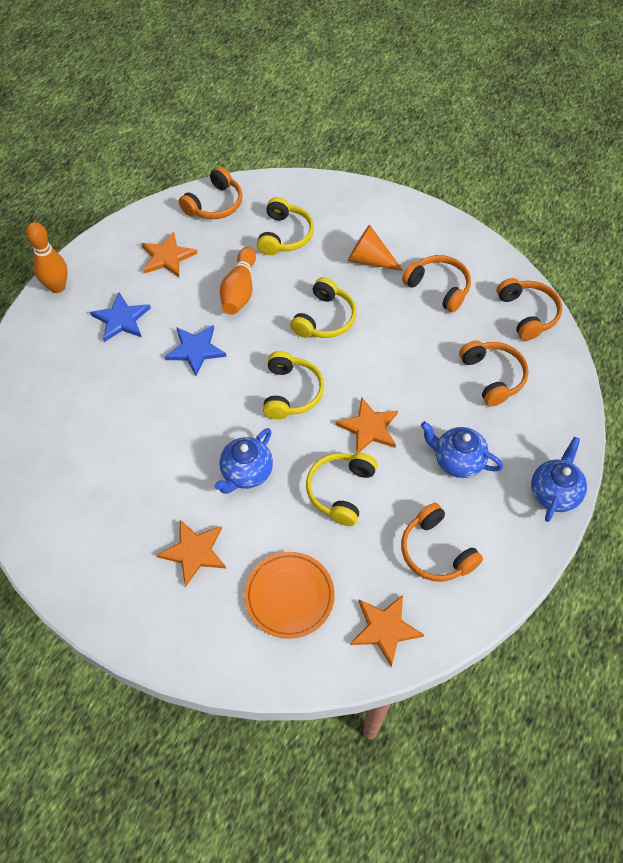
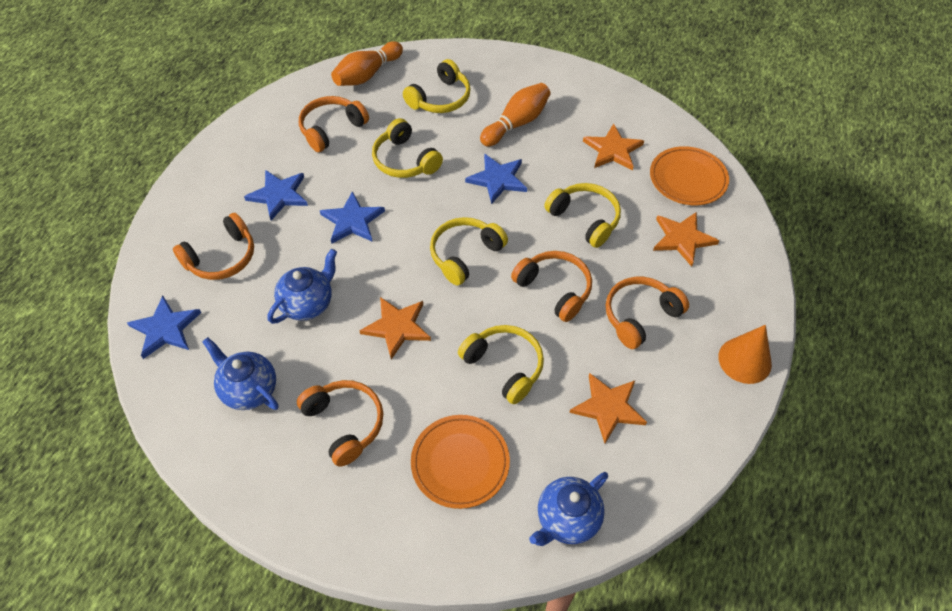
blue star: [90,293,151,342] [164,325,226,376] = 2 -> [127,296,201,359] [244,170,308,221] [320,191,385,244] [465,154,527,204] = 4
orange plate: [245,552,335,639] = 1 -> [411,415,510,509] [650,146,729,205] = 2
yellow headphones: [257,197,314,255] [263,351,324,419] [290,277,356,338] [306,453,377,526] = 4 -> [372,118,443,178] [403,59,470,113] [430,217,508,286] [458,325,544,404] [544,183,621,248] = 5

